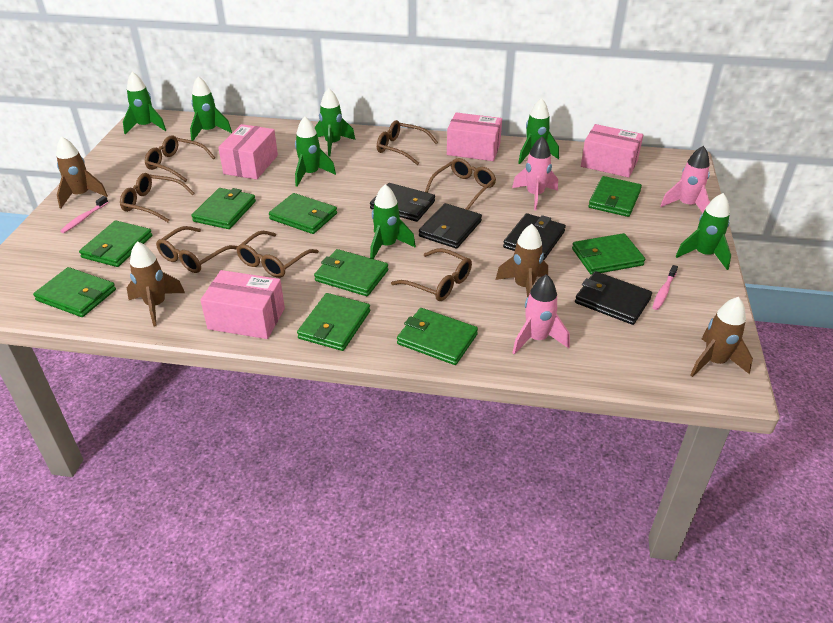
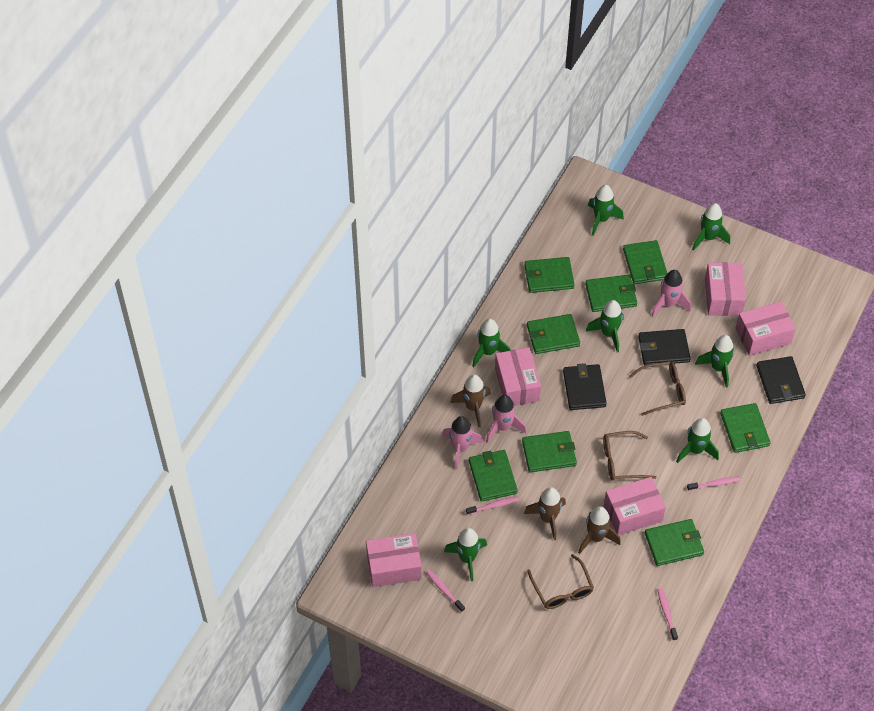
black wallet: [370,183,435,222] [419,203,482,249] [503,213,566,260] [575,271,652,325] = 4 -> [563,363,607,410] [638,329,691,366] [756,356,806,404] = 3
brown glasses: [120,173,195,222] [145,135,215,182] [156,226,238,273] [236,231,319,278] [377,120,438,165] [391,248,472,301] [425,158,496,210] = 7 -> [527,554,594,609] [603,431,657,481] [628,361,686,416] = 3
brown rocket: [56,136,108,208] [127,241,185,326] [496,224,548,297] [690,297,753,377] = 4 -> [450,375,491,427] [524,487,566,540] [578,507,621,554] = 3
green wallet: [33,267,116,317] [79,221,152,267] [191,188,256,229] [269,193,337,234] [297,293,370,351] [314,249,388,296] [397,308,478,365] [572,233,645,275] [588,176,642,217] = 9 -> [469,450,518,501] [522,431,577,472] [524,257,575,293] [527,314,580,354] [585,275,637,312] [623,240,668,284] [645,519,704,566] [720,403,771,453] = 8
pink box: [200,270,285,339] [218,124,278,180] [447,112,502,161] [581,124,643,178] = 4 -> [366,533,422,587] [495,347,541,406] [604,477,666,535] [705,262,746,316] [735,301,796,356] = 5
pink toothbrush: [60,196,108,233] [652,265,678,310] = 2 -> [426,569,465,612] [466,496,519,515] [657,588,678,640] [687,476,740,491] = 4

